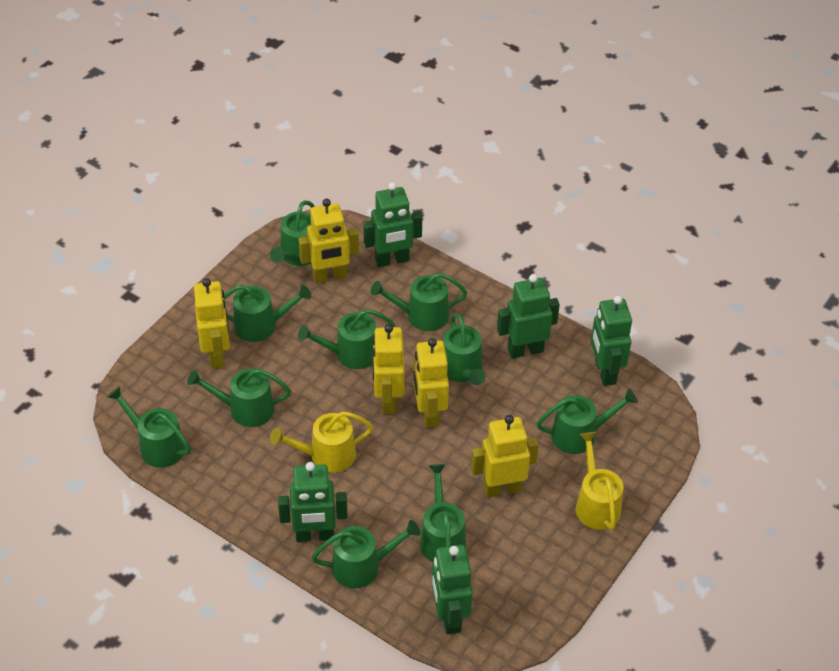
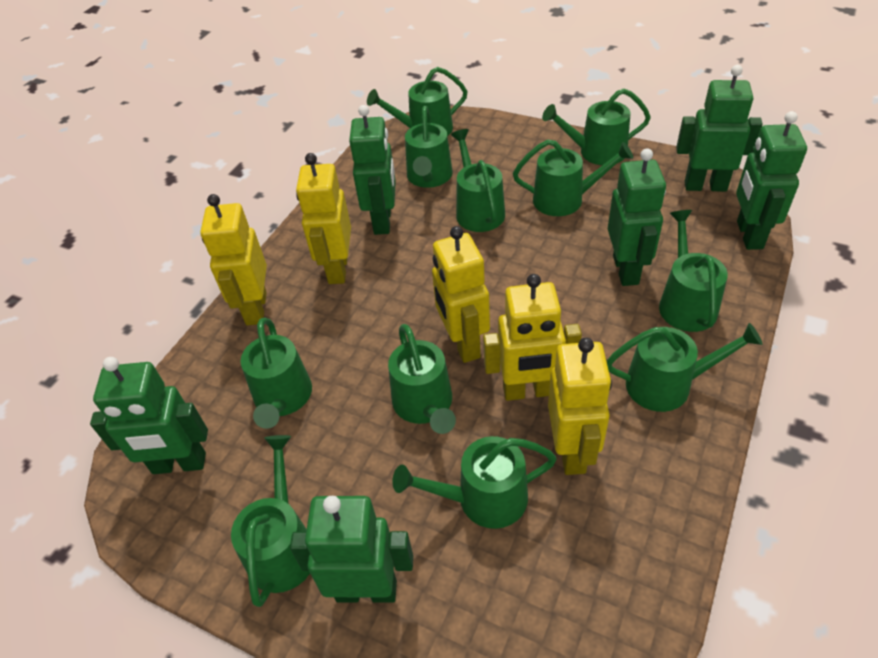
green robot: [278,462,348,542] [363,182,422,267] [432,545,473,634] [497,274,560,359] [591,296,632,386] = 5 -> [90,357,208,474] [290,496,413,603] [349,105,396,235] [608,148,666,286] [676,65,763,192] [736,111,807,250] = 6
green watering can: [107,386,191,468] [187,369,291,427] [224,285,311,342] [270,200,315,266] [298,309,395,369] [312,520,420,588] [371,273,467,331] [420,464,466,562] [443,313,485,385] [536,389,638,454] = 10 -> [231,435,310,607] [241,317,312,429] [367,67,468,136] [388,324,456,434] [392,436,557,529] [405,106,453,188] [451,129,505,232] [513,139,633,216] [542,88,651,165] [607,323,763,412] [659,210,728,332] = 11
yellow watering can: [270,411,373,473] [576,432,623,530] = 2 -> none = 0

